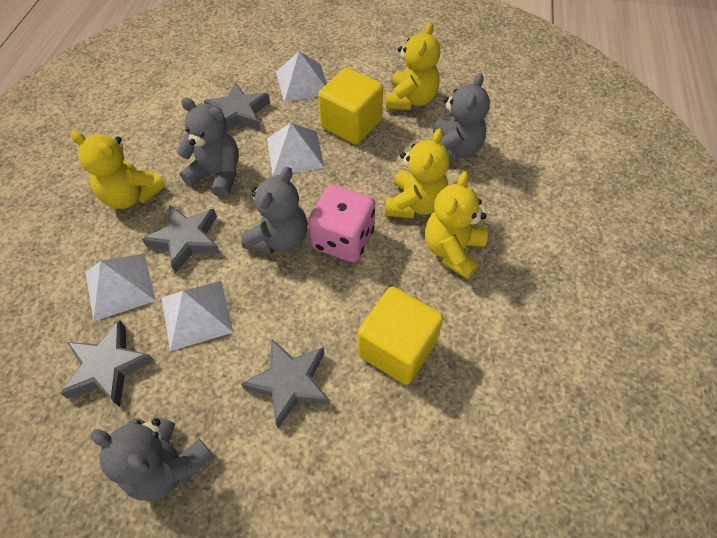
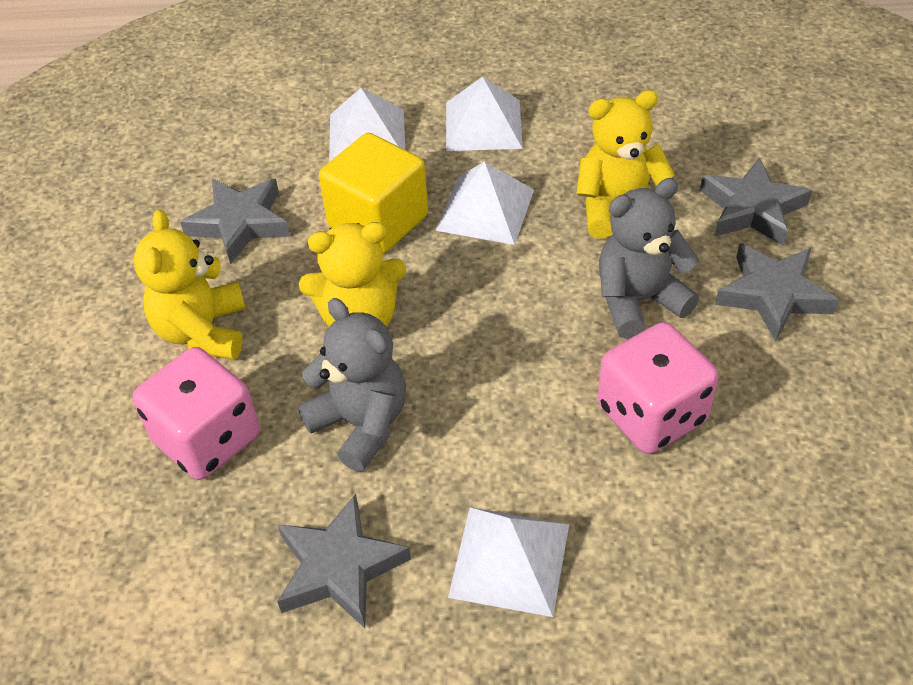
grey teddy bear: [91,417,214,501] [176,97,239,198] [242,167,308,254] [433,73,490,162] = 4 -> [298,298,406,472] [599,178,699,339] = 2
pink dice: [308,185,375,262] = 1 -> [133,347,260,480] [598,322,718,454] = 2
yellow cube: [318,68,383,145] [358,287,443,385] = 2 -> [319,133,428,254] = 1
yellow teddy bear: [70,131,166,209] [385,129,450,218] [386,22,440,110] [425,171,488,279] = 4 -> [134,209,246,360] [299,222,406,327] [576,90,675,239] = 3

